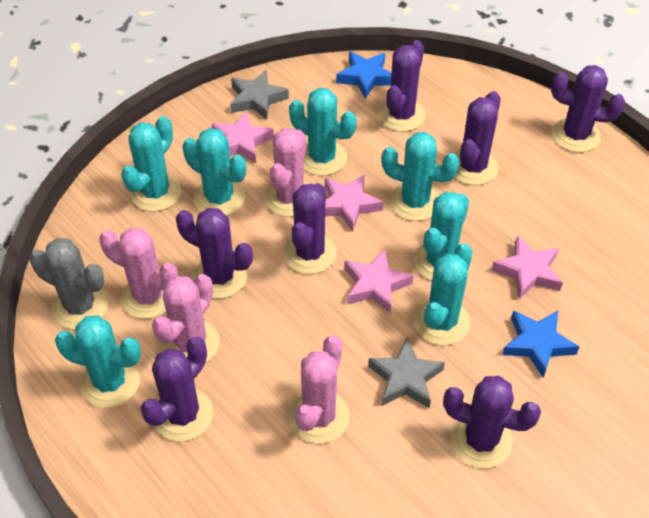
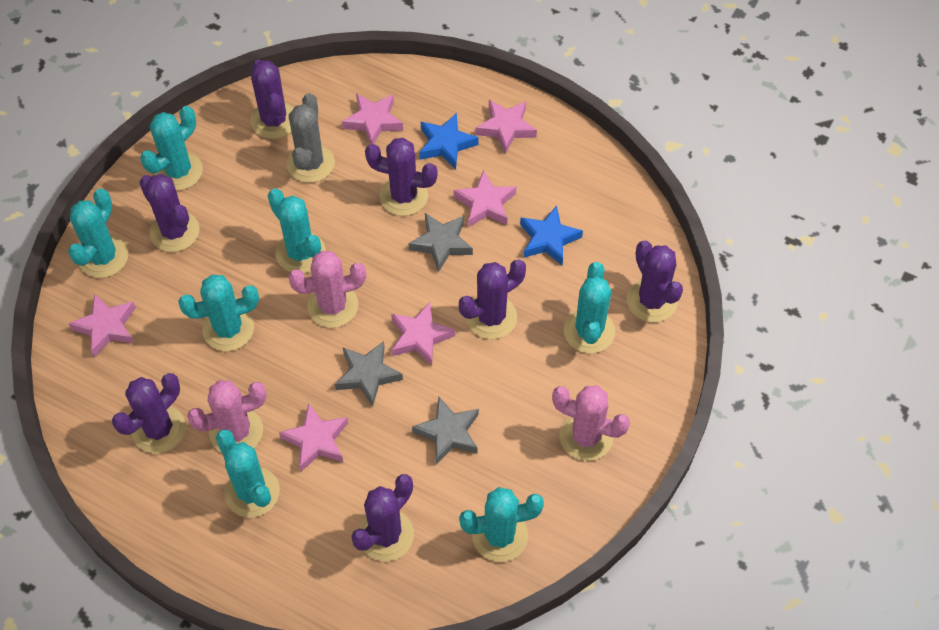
grey star: [230,70,289,120] [368,338,445,408] = 2 -> [335,341,403,406] [409,213,473,272] [412,397,479,464] = 3
pink cactus: [99,228,178,319] [152,274,220,363] [265,128,309,217] [289,336,350,443] = 4 -> [187,380,267,453] [288,251,366,328] [552,386,630,461] = 3
pink star: [211,111,274,163] [325,174,383,232] [344,249,414,313] [492,236,563,300] = 4 -> [68,294,136,357] [279,403,348,471] [342,93,403,144] [391,302,455,366] [454,170,516,227] [476,100,537,154] = 6

